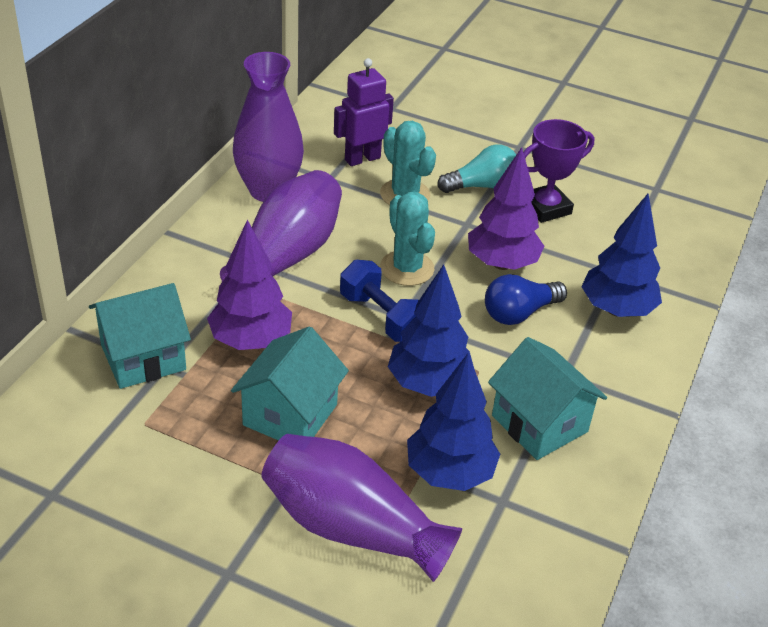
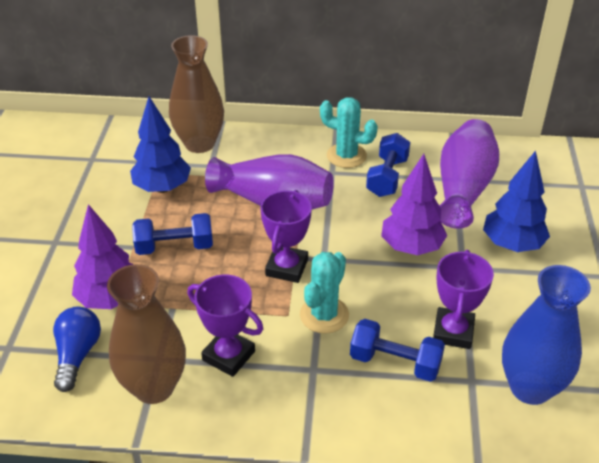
blue dumbbell: [340,260,419,342] = 1 -> [132,213,213,255] [350,319,445,382] [366,133,410,197] = 3
blue tree: [388,264,474,397] [407,353,500,491] [581,194,662,317] = 3 -> [130,97,191,193] [483,151,550,252] = 2
blue vase: none = 0 -> [502,265,591,405] = 1
brown vase: none = 0 -> [107,264,186,404] [169,35,224,153] = 2
purple robot: [334,58,394,166] = 1 -> none = 0
purple trophy: [523,119,595,223] = 1 -> [187,275,263,377] [260,190,312,283] [433,250,494,349] = 3
purple vase: [220,170,342,282] [233,52,304,202] [261,434,462,582] = 3 -> [205,154,334,210] [440,119,499,229] = 2
turquoise house: [89,283,191,389] [231,326,349,440] [488,337,607,460] = 3 -> none = 0
turquoise light bulb: [437,144,516,193] = 1 -> none = 0

